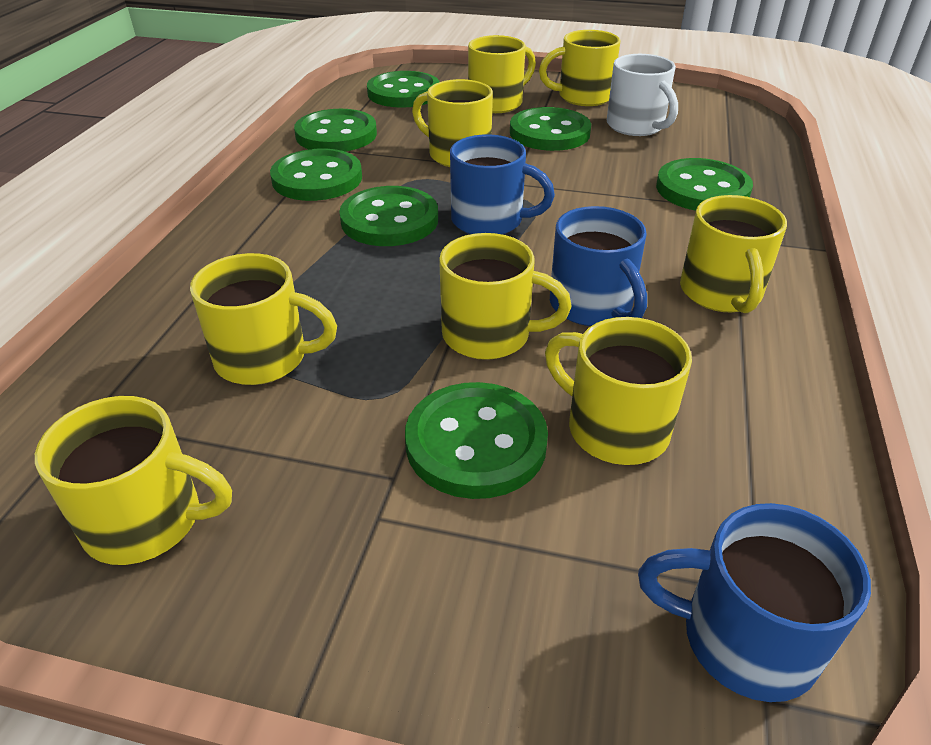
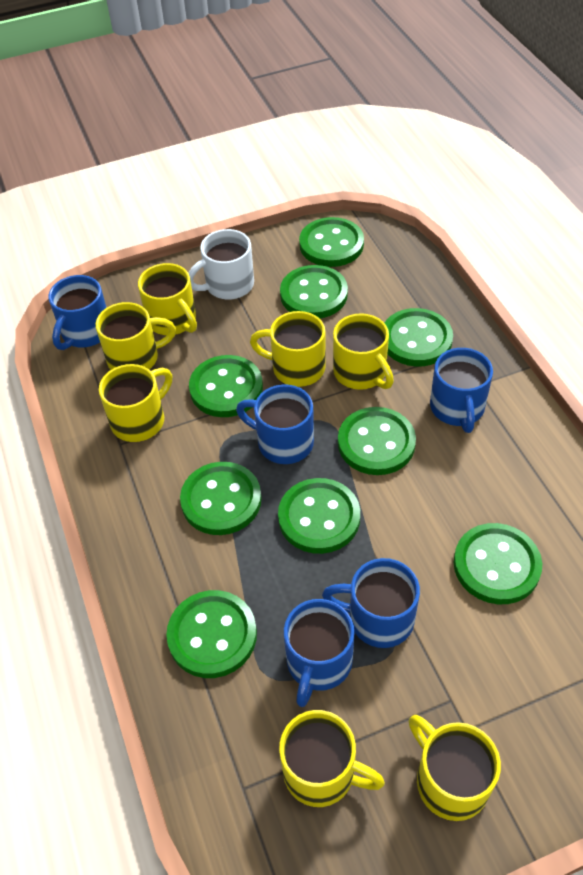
blue mug: [450,134,555,235] [550,206,647,326] [638,503,871,702] = 3 -> [49,275,107,350] [236,384,314,464] [284,599,354,707] [322,558,420,648] [430,348,493,433] = 5
green button: [270,149,362,201] [294,109,377,151] [339,186,438,246] [367,71,440,108] [405,382,548,499] [510,107,591,151] [656,158,753,211] = 7 -> [166,590,257,678] [180,462,262,535] [189,355,263,417] [278,478,360,554] [280,265,348,318] [299,217,364,267] [338,407,416,475] [385,308,453,367] [454,523,542,604] = 9
yellow mug: [35,396,232,565] [190,253,337,385] [412,79,493,167] [439,233,572,360] [468,35,536,113] [539,30,620,106] [545,317,692,465] [680,195,787,313] = 8 -> [96,302,176,370] [99,364,172,442] [138,263,197,335] [250,311,325,387] [279,710,385,807] [333,313,394,390] [409,715,501,821] = 7

